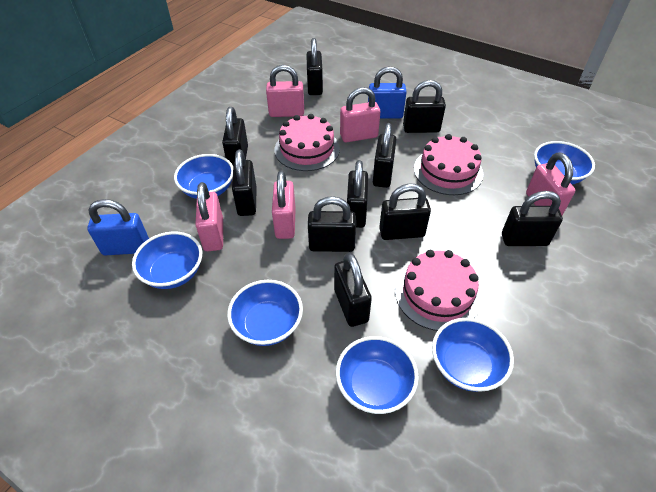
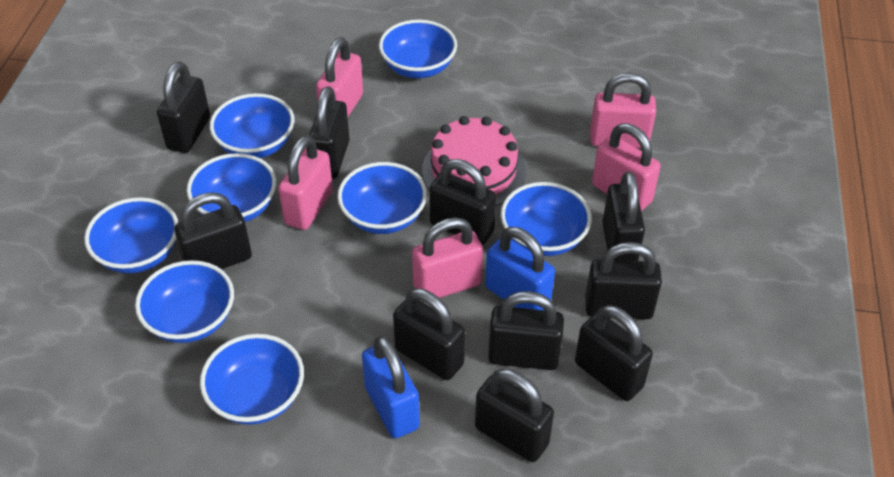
blue bowl: [132,231,202,289] [174,154,233,199] [227,280,303,346] [336,336,419,414] [432,318,514,392] [534,141,595,184] = 6 -> [84,197,178,273] [135,260,234,343] [187,153,277,222] [200,334,304,425] [210,93,295,158] [337,162,427,234] [379,20,457,78] [501,182,592,256] = 8
pink cake: [274,114,340,171] [395,250,481,331] [414,134,483,195] = 3 -> [422,116,526,206] = 1

